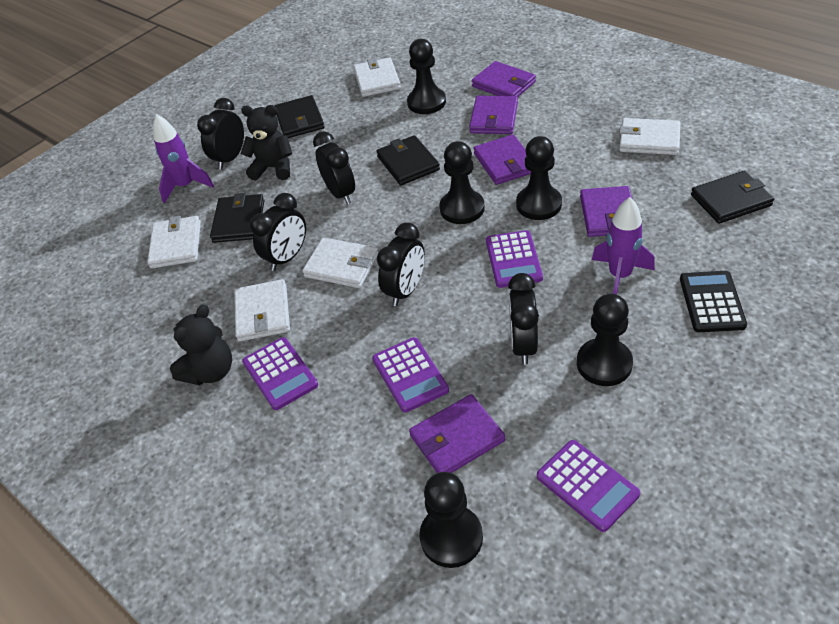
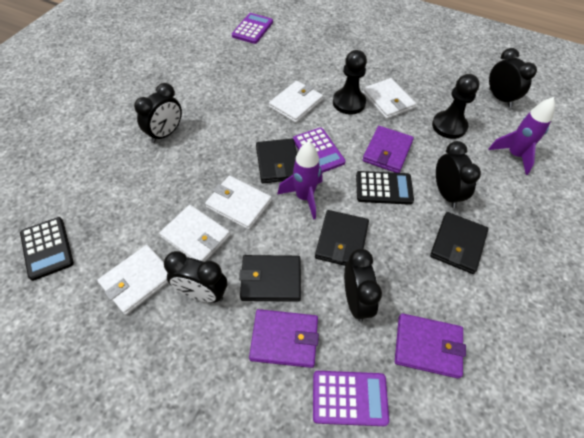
black calculator: [680,271,747,332] = 1 -> [20,217,74,281] [356,171,414,205] = 2
black pawn: [407,39,446,114] [419,472,483,568] [439,141,485,224] [516,136,562,220] [577,294,633,386] = 5 -> [333,50,367,115] [432,74,480,139] = 2
black teddy bear: [170,305,232,385] [241,105,292,181] = 2 -> none = 0
purple calculator: [242,337,318,410] [372,337,449,412] [486,230,543,288] [537,440,640,532] = 4 -> [232,13,273,44] [293,128,346,173] [313,371,389,426] = 3
purple wallet: [409,394,505,473] [469,96,518,134] [472,61,536,97] [474,134,531,185] [580,186,632,237] = 5 -> [249,309,319,368] [363,126,414,173] [395,313,466,379] = 3

